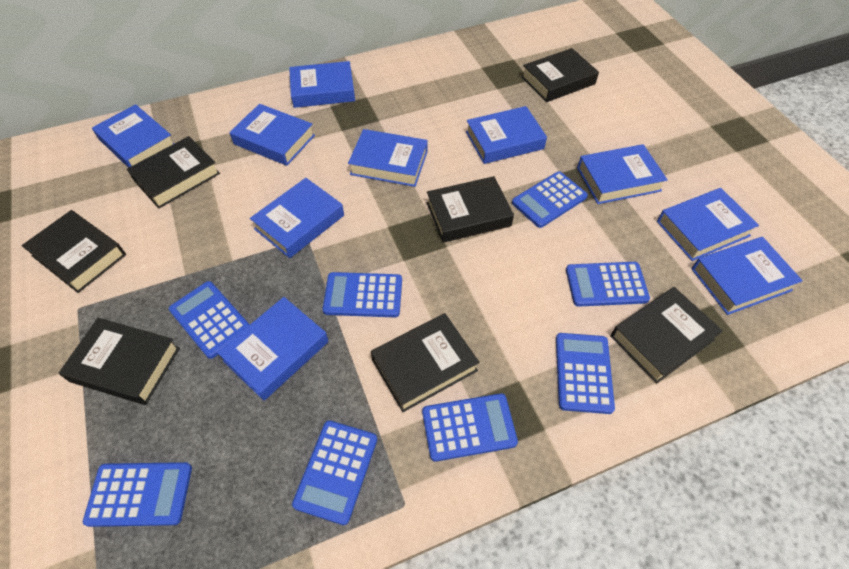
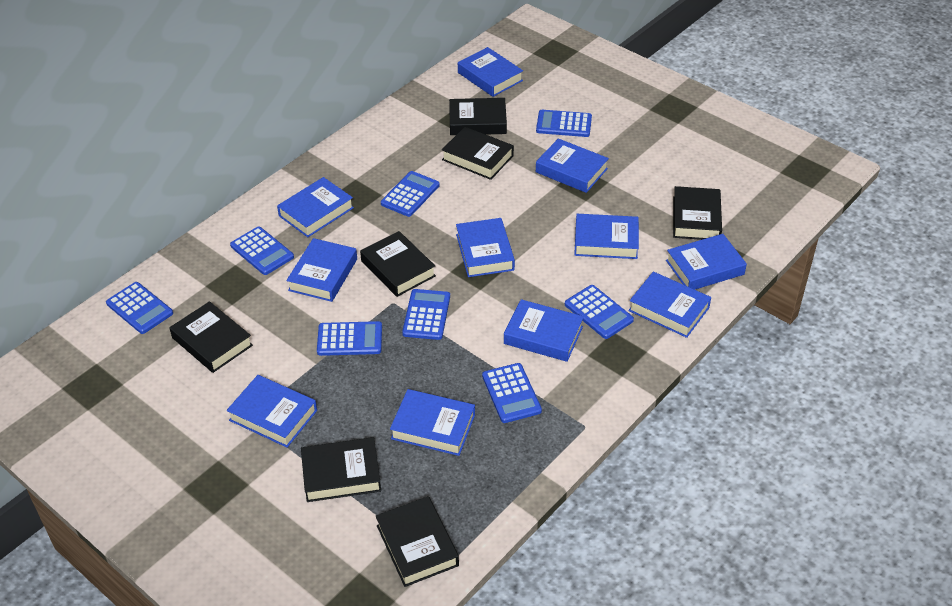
blue book: [92,104,174,168] [217,297,329,401] [229,104,315,166] [250,178,344,258] [289,61,355,108] [348,129,428,187] [466,106,547,164] [577,144,668,204] [657,188,759,261] [692,237,803,315] = 10 -> [226,375,317,448] [277,177,354,237] [286,238,357,302] [390,389,475,456] [456,218,515,277] [458,47,523,97] [504,299,584,362] [536,138,609,193] [574,214,639,259] [628,272,711,338] [666,234,747,290] = 11

